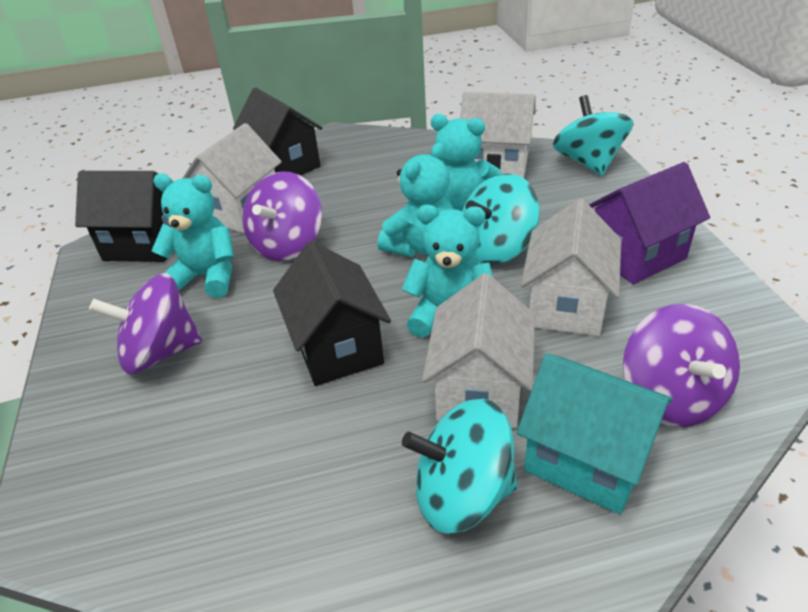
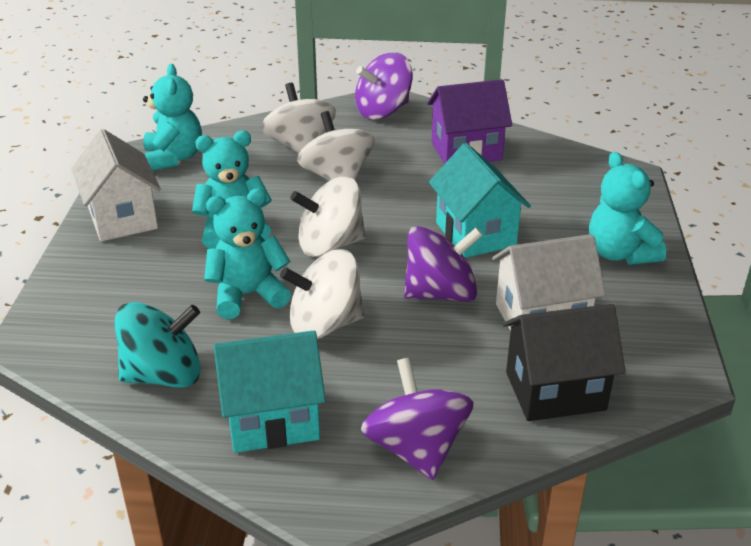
black house: [75,171,173,262] [233,87,323,176] [273,241,391,386] = 3 -> [503,304,626,421] = 1
turquoise house: [517,353,673,514] = 1 -> [214,330,326,453] [429,143,531,258] = 2
turquoise spinning top: [402,399,518,534] [462,174,540,264] [553,95,633,176] = 3 -> [115,302,201,388] = 1
white house: [182,123,282,233] [422,273,535,428] [460,92,535,178] [521,198,621,336] = 4 -> [71,129,161,242] [492,234,606,331] = 2
white spinning top: none = 0 -> [261,83,336,153] [280,249,365,339] [290,176,366,257] [297,111,375,181] = 4

